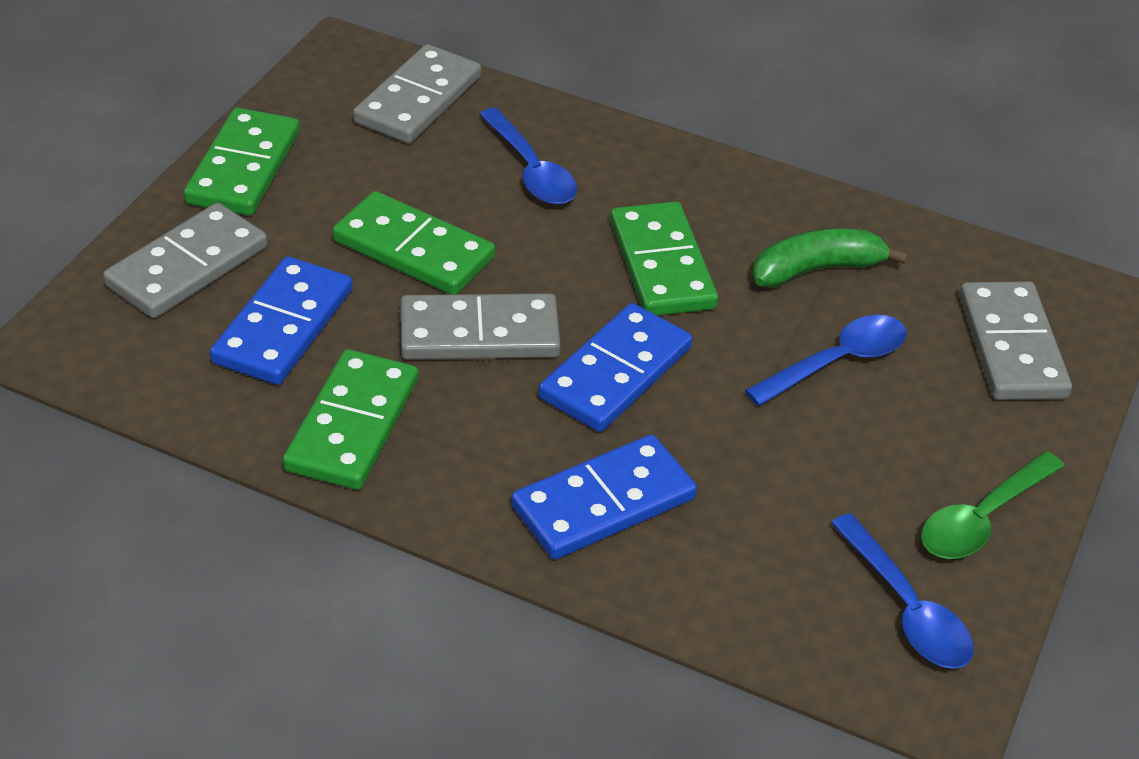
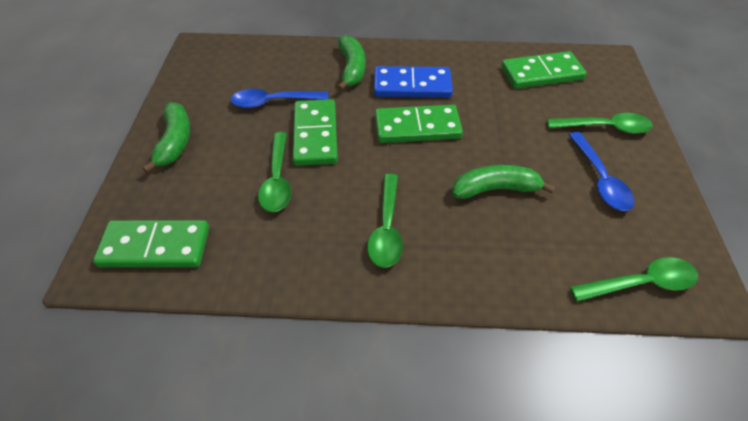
blue domino: [210,256,353,385] [511,434,697,559] [538,303,692,432] = 3 -> [374,66,453,98] = 1
blue spoon: [479,108,577,205] [745,315,907,406] [831,513,974,669] = 3 -> [230,89,328,108] [569,132,635,211] = 2
green banana: [752,228,908,288] = 1 -> [142,102,190,173] [337,35,366,91] [453,165,555,199] = 3
green spoon: [921,451,1064,559] = 1 -> [258,132,291,212] [367,174,403,268] [547,113,653,134] [570,257,698,302] = 4
grey domino: [103,203,268,318] [353,44,481,143] [400,293,561,360] [959,281,1072,400] = 4 -> none = 0

